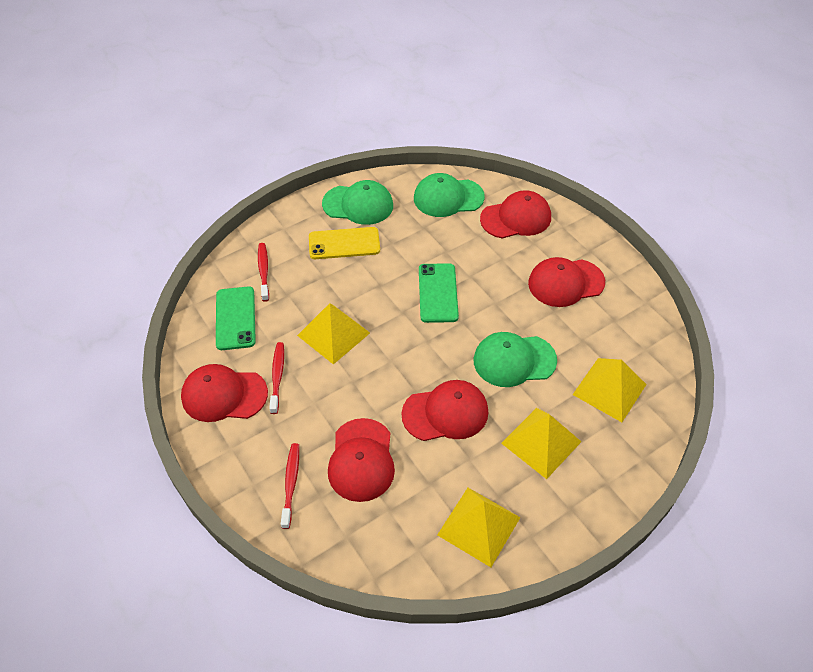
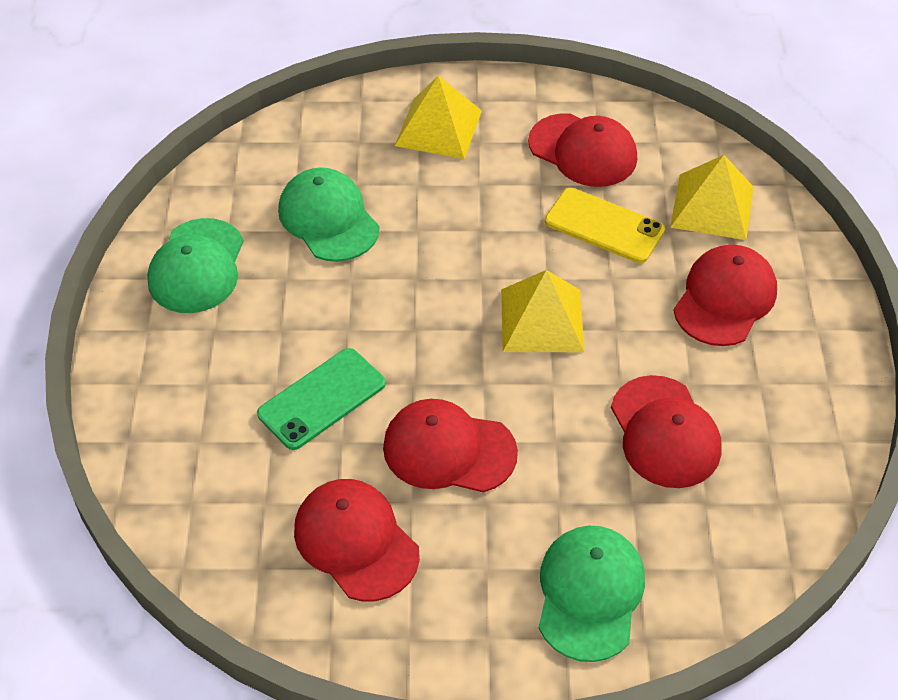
green phone: [216,286,256,350] [419,263,459,323] = 2 -> [257,348,386,450] = 1
red toothbrush: [258,243,269,302] [269,342,284,414] [281,443,299,529] = 3 -> none = 0
yellow pyramid: [297,303,370,365] [437,488,521,567] [501,408,581,479] [572,358,647,422] = 4 -> [395,75,482,159] [501,270,584,352] [670,155,754,240] = 3

